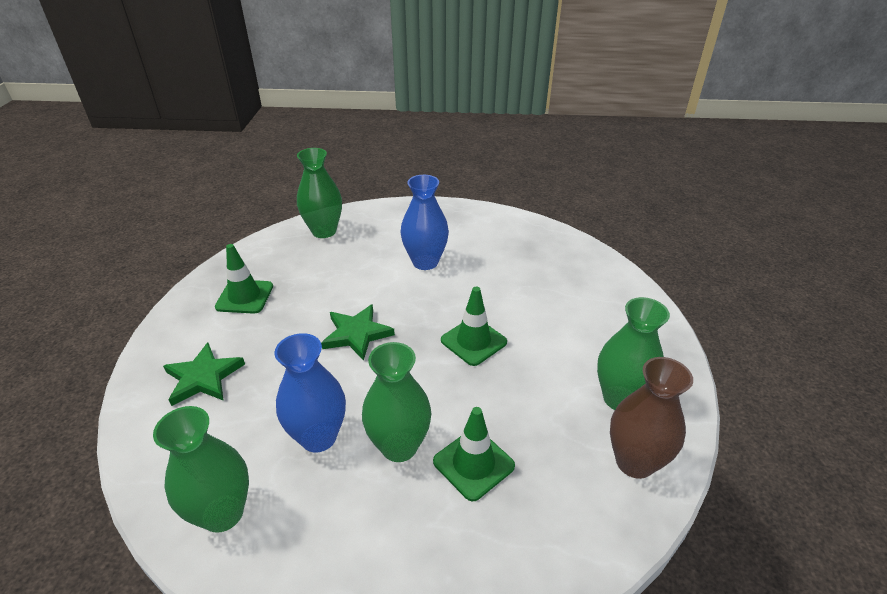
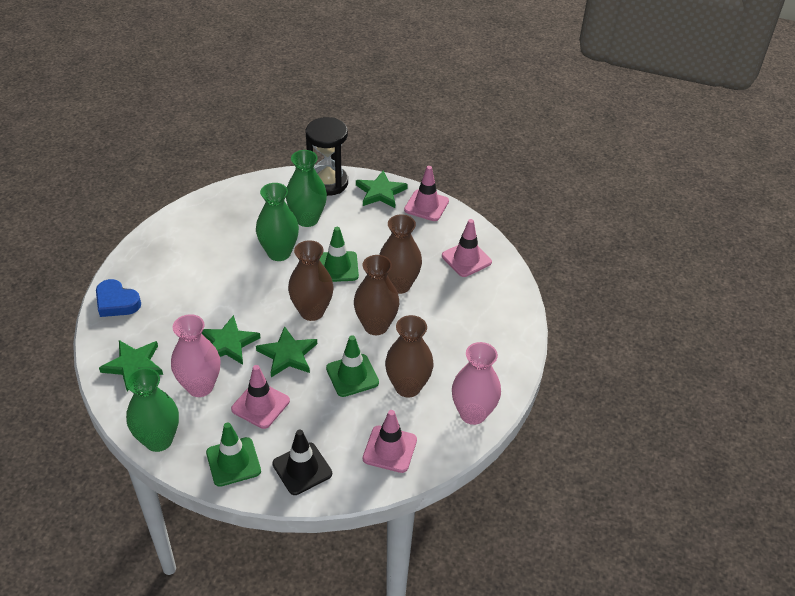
black hourglass: none = 0 -> [306,117,348,196] = 1
black traffic cone: none = 0 -> [272,429,332,495] = 1
blue heart: none = 0 -> [96,279,141,317] = 1
blue vase: [275,333,346,452] [401,175,449,270] = 2 -> none = 0
brown vase: [610,357,693,479] = 1 -> [288,240,333,321] [354,255,399,335] [379,214,422,294] [385,315,434,397] = 4
green star: [163,343,245,406] [321,304,395,361] = 2 -> [99,340,163,391] [201,315,260,365] [256,326,317,377] [356,171,408,208] = 4
green vase: [153,406,249,533] [297,148,342,238] [362,342,432,462] [597,297,670,410] = 4 -> [126,368,179,452] [256,183,299,261] [286,150,327,227] = 3
pink traffic cone: none = 0 -> [231,365,290,429] [363,410,417,473] [404,166,449,221] [442,219,492,277] = 4
pink vase: none = 0 -> [171,314,220,397] [452,342,501,425] = 2

